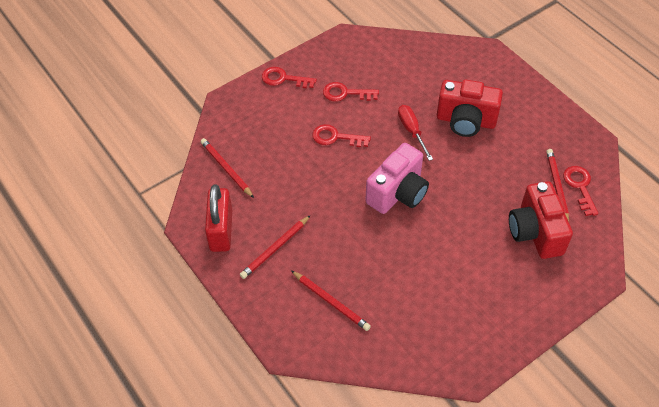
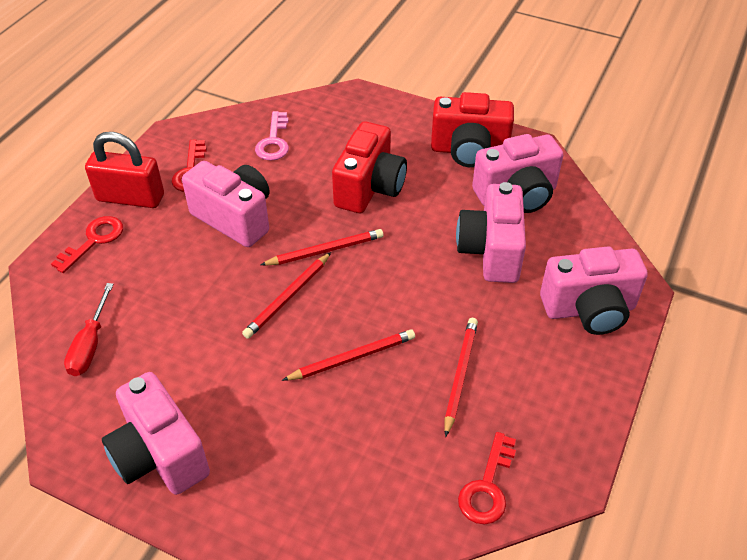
pink camera: [365,143,429,214] = 1 -> [102,372,210,495] [182,161,270,247] [456,182,526,283] [472,134,563,213] [540,247,648,335] = 5
pink key: none = 0 -> [255,111,289,161] = 1
red key: [262,67,317,88] [312,124,371,147] [323,82,379,101] [563,166,598,216] = 4 -> [51,216,123,273] [172,139,207,192] [458,432,516,524] = 3

